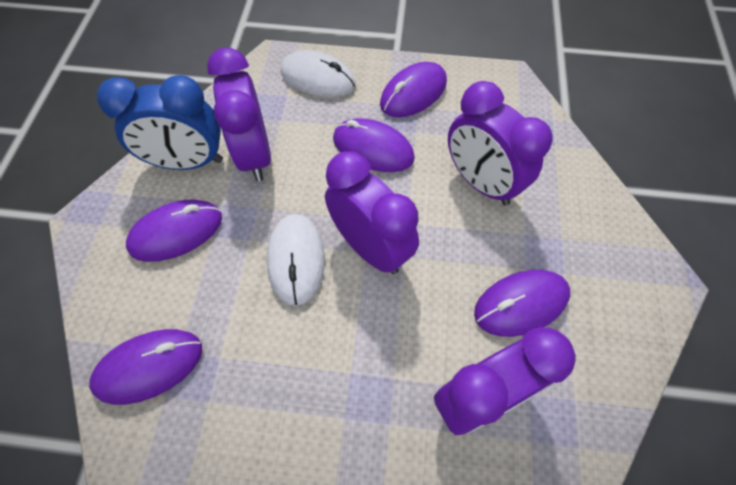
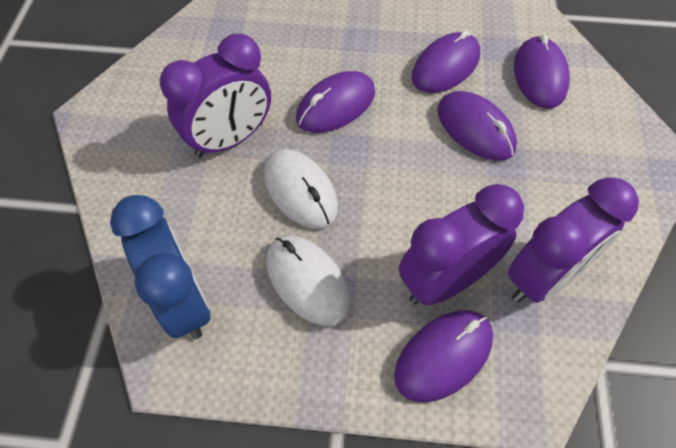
purple clock: [207,48,271,181] [325,152,419,274] [434,327,576,435] [448,81,553,206] = 4 -> [160,34,271,158] [399,184,524,305] [508,177,639,303] = 3

